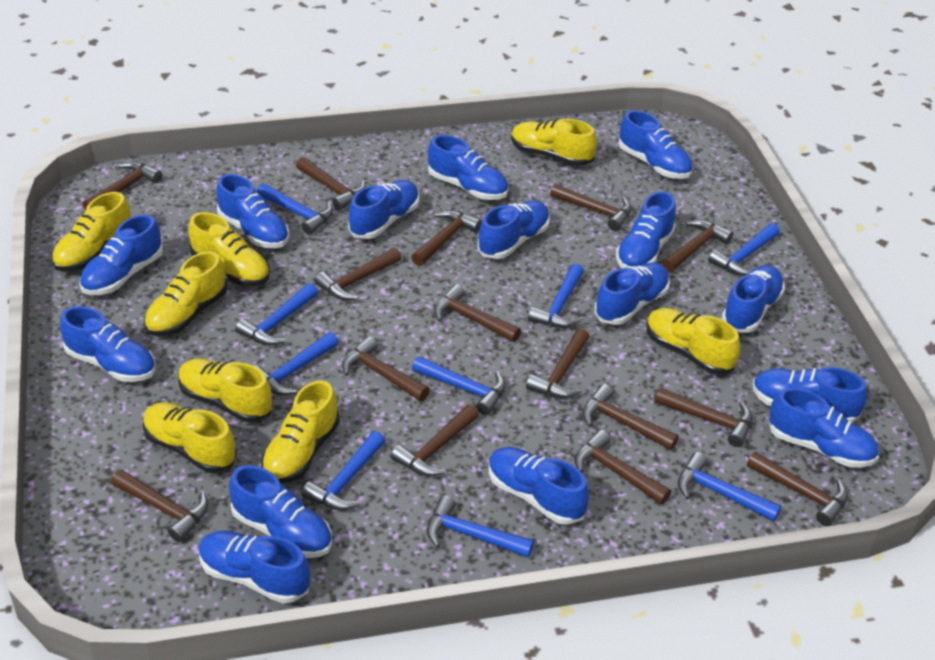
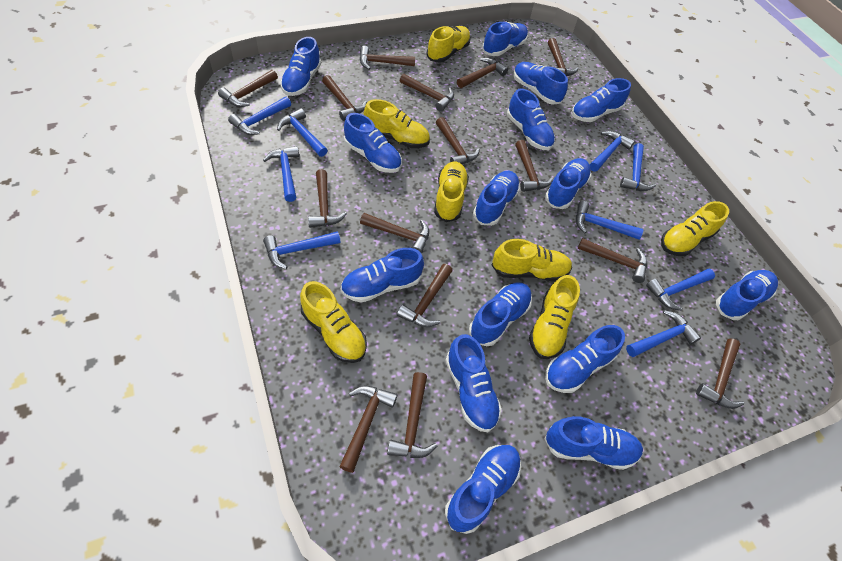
yellow shoe: [52,192,131,271] [143,402,237,473] [144,251,227,336] [179,359,273,422] [188,212,270,286] [261,380,340,484] [511,119,597,166] [647,308,740,374] = 8 -> [300,281,367,363] [363,99,430,148] [426,26,471,63] [434,162,469,222] [492,239,572,282] [529,275,580,359] [661,201,729,256] = 7

